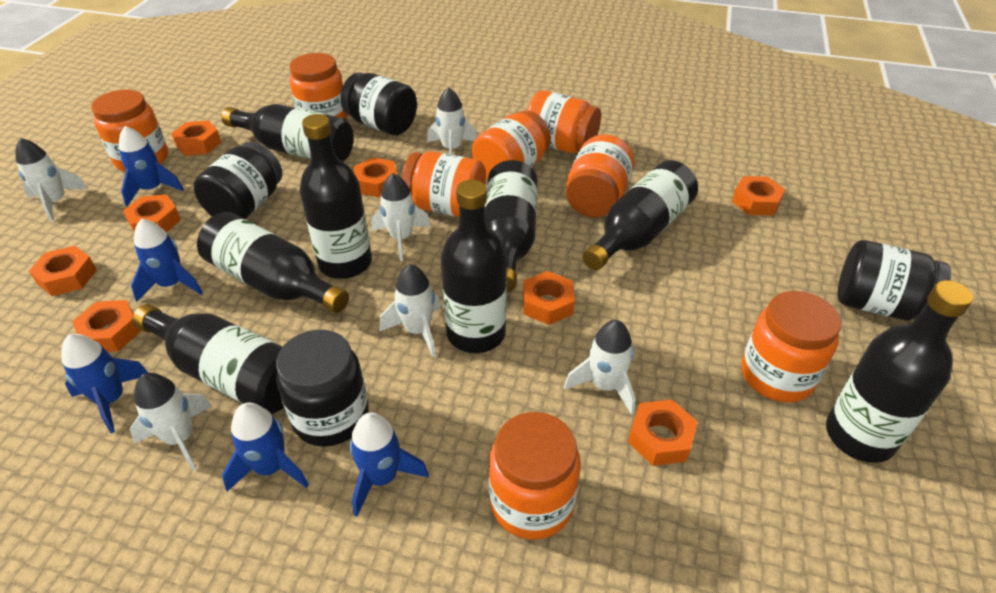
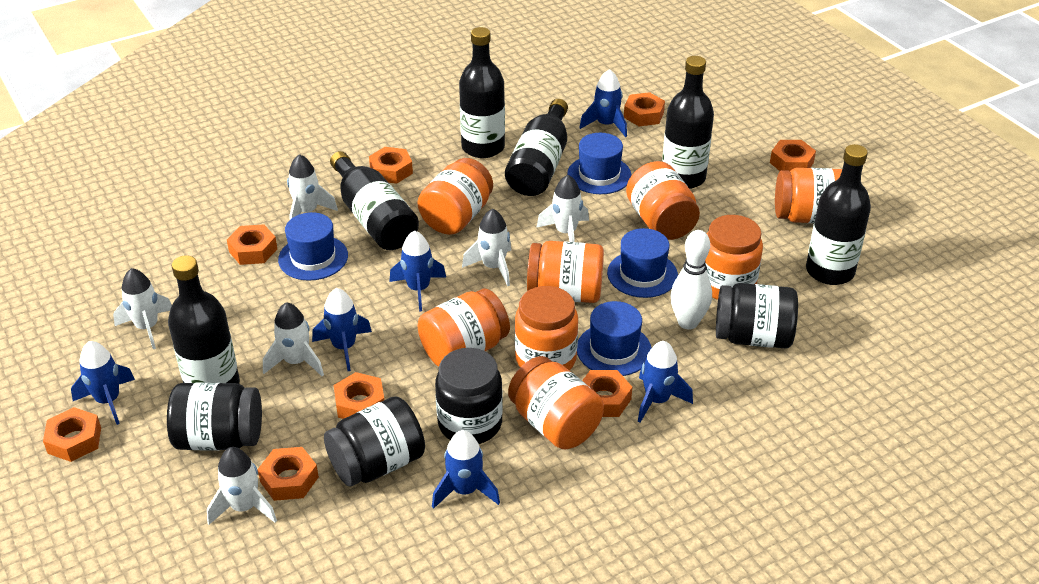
black bottle: [132,304,284,414] [197,212,349,313] [222,104,354,162] [299,114,372,279] [441,180,507,353] [485,160,537,292] [583,160,698,270] [826,280,973,463] = 8 -> [168,255,240,384] [330,151,419,250] [459,27,505,158] [505,99,568,196] [662,56,714,189] [806,144,871,285] = 6
blue hat: none = 0 -> [278,212,348,281] [567,133,632,194] [577,301,651,376] [607,228,678,298] = 4
blue rocket: [61,334,148,433] [119,126,184,206] [131,219,203,302] [222,403,309,491] [349,413,429,516] = 5 -> [71,341,135,425] [312,288,372,371] [389,230,446,312] [432,430,500,509] [579,69,627,137] [638,341,693,423] = 6
white bowling pin: none = 0 -> [670,230,712,330] = 1

